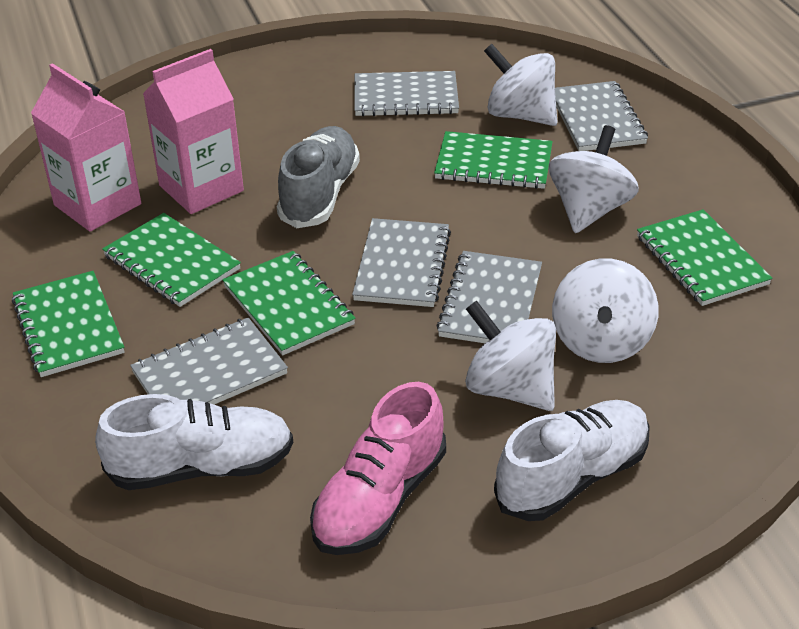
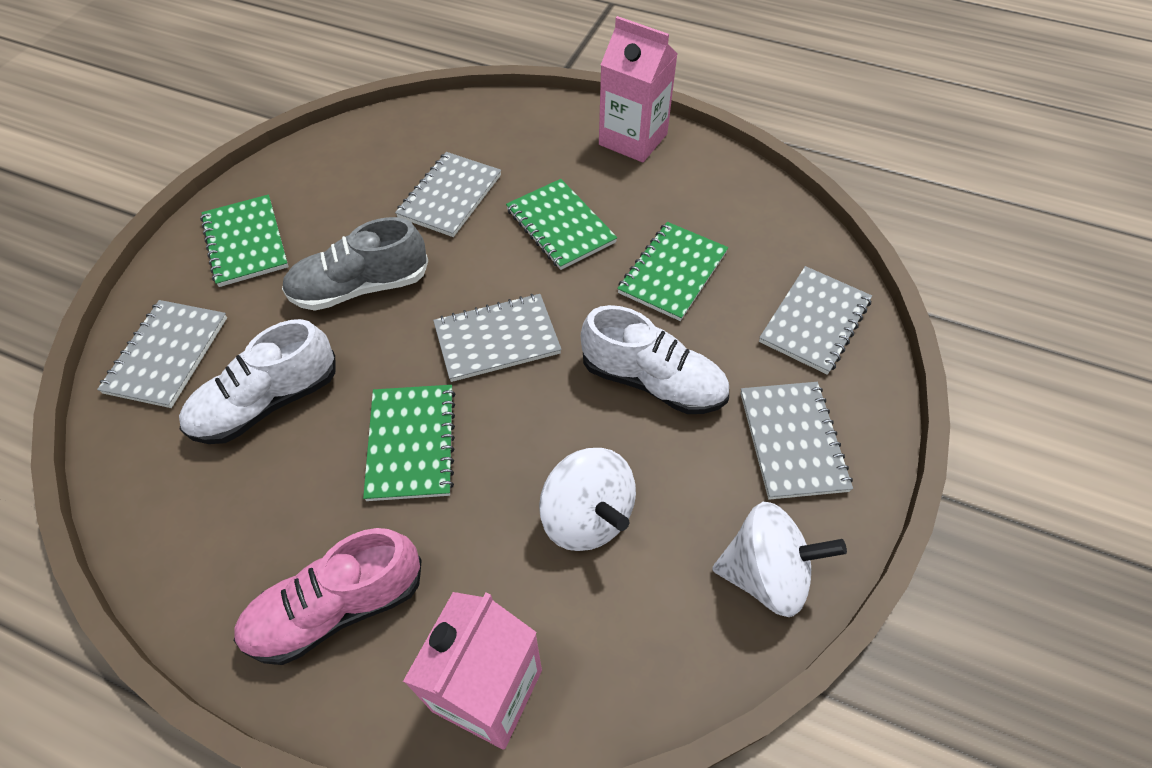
green notebook: [12,271,125,377] [102,213,241,307] [222,251,355,356] [434,131,553,189] [637,209,773,306] = 5 -> [200,195,289,287] [363,385,455,501] [506,179,617,270] [617,222,728,321] = 4
white spinning top: [465,301,556,411] [484,44,558,126] [549,125,639,233] [552,259,659,363] = 4 -> [539,448,636,551] [712,502,847,617] = 2

